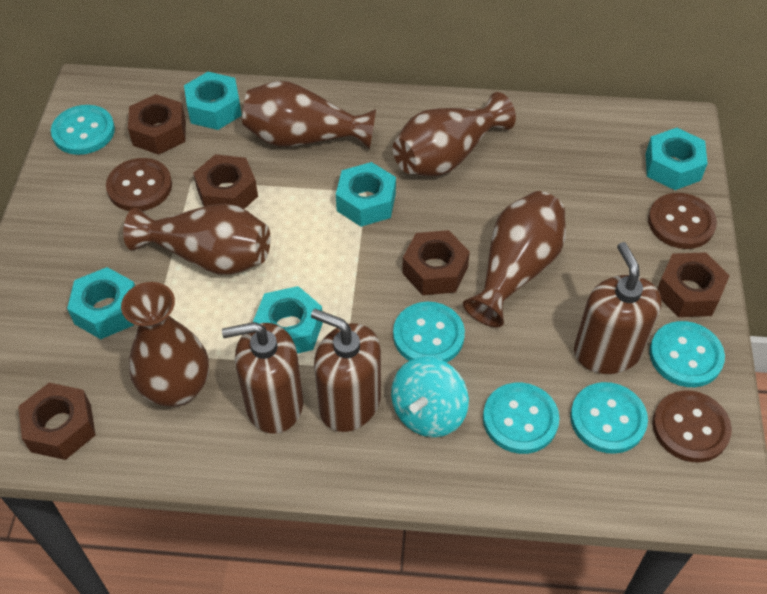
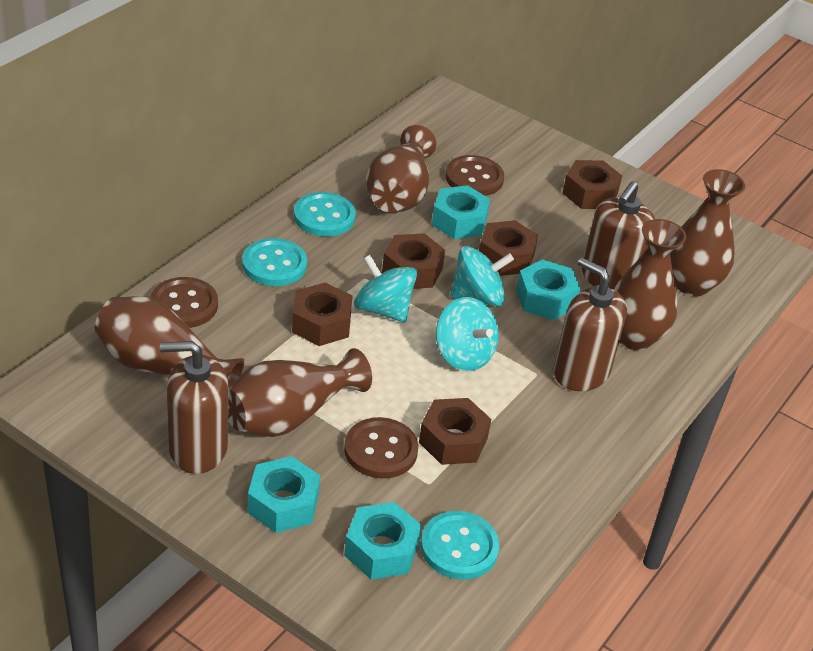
turquoise button: [51,105,115,155] [393,302,465,363] [483,383,559,454] [570,382,648,454] [649,321,725,387] = 5 -> [242,238,307,286] [294,192,356,237] [421,511,499,580] = 3
turquoise nut: [67,267,135,339] [184,72,242,130] [253,286,323,354] [336,162,396,227] [645,128,708,190] = 5 -> [247,456,320,533] [344,502,421,580] [432,185,490,239] [516,259,581,320] = 4
turquoise spinning top: [391,357,469,437] = 1 -> [354,255,417,323] [436,297,499,371] [450,246,514,307] = 3

